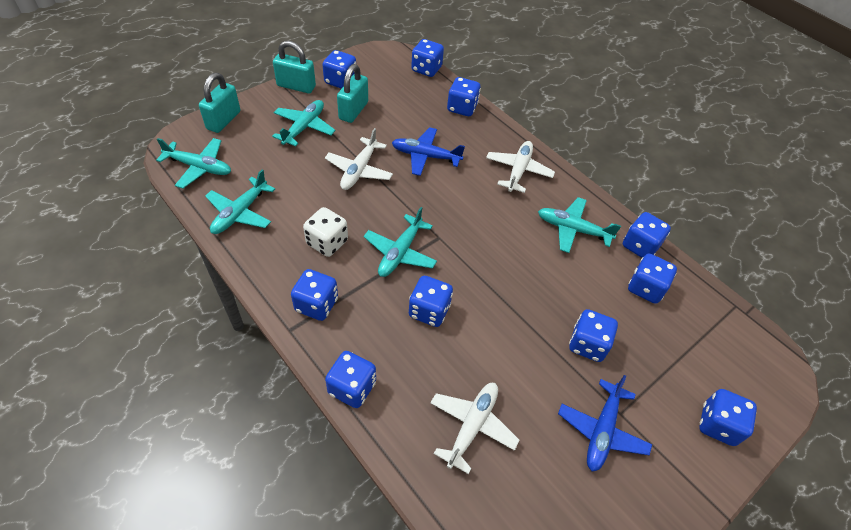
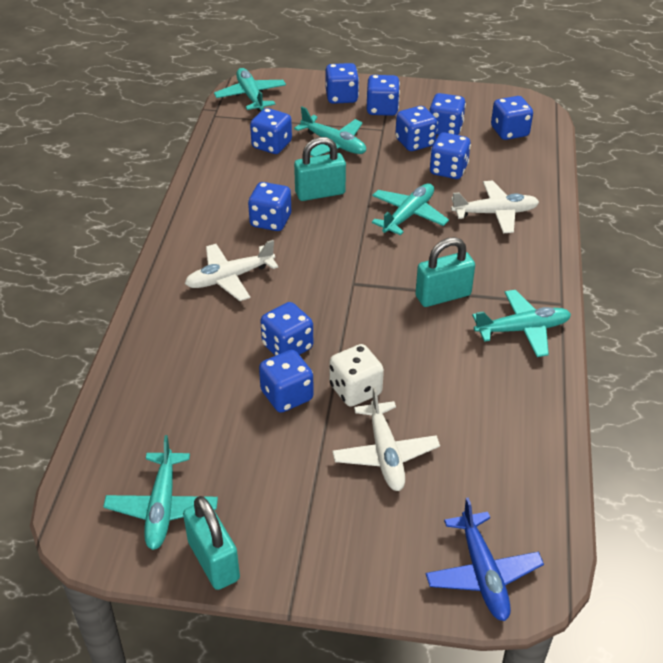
blue plane: [392,127,465,176] [558,375,652,471] = 2 -> [426,497,544,621] = 1

